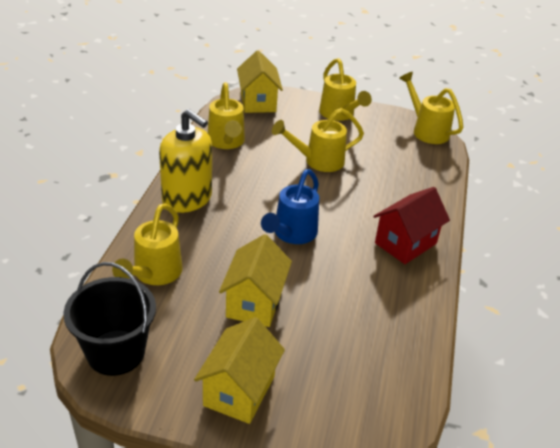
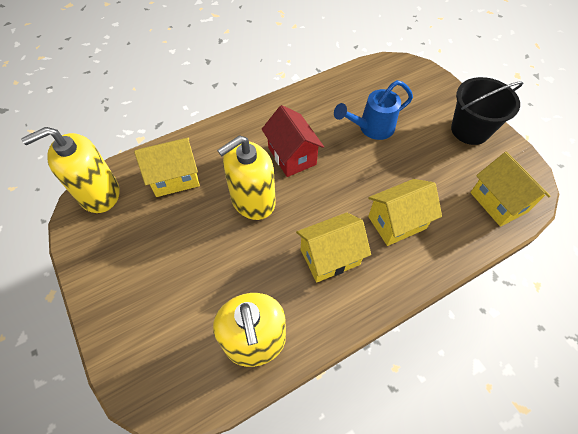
yellow house: [194,317,285,424] [219,234,292,327] [237,50,283,113] = 3 -> [134,137,200,197] [296,213,371,282] [368,179,442,246] [470,151,551,227] = 4
yellow soap dispenser: [159,109,212,213] = 1 -> [21,127,120,213] [213,293,286,367] [217,135,276,220] = 3
yellow watering can: [112,203,183,285] [208,82,245,149] [272,108,364,172] [319,58,372,121] [399,72,463,144] = 5 -> none = 0

